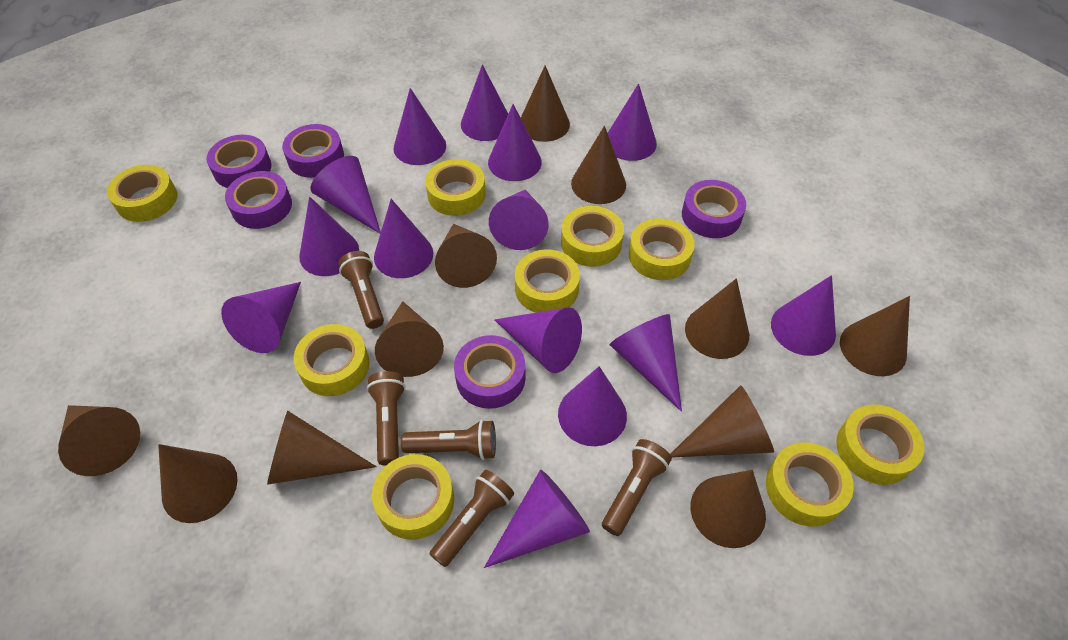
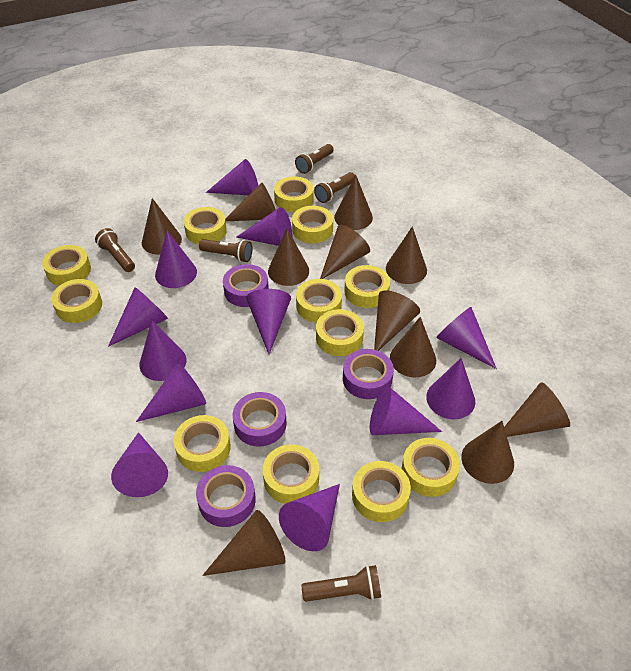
purple cone: [221,282,301,353] [299,196,359,276] [310,156,381,233] [374,199,433,278] [394,88,446,165] [461,64,508,141] [484,470,590,568] [488,104,542,181] [489,190,549,250] [494,307,582,373] [558,366,627,446] [608,84,657,161] [610,314,682,412] [771,275,836,356] = 14 -> [108,287,168,347] [111,432,168,497] [136,363,206,422] [139,321,186,381] [155,231,197,288] [206,159,258,195] [236,207,292,246] [246,289,291,354] [279,484,340,551] [370,386,442,435] [426,358,475,419] [436,307,497,369] = 12
purple tape: [207,135,271,188] [225,171,292,229] [282,124,344,178] [454,335,526,409] [682,180,746,238] = 5 -> [196,465,256,527] [223,264,269,307] [233,392,287,447] [343,349,394,399] = 4
yellow tape: [107,165,177,222] [294,324,370,396] [372,454,454,540] [425,159,486,216] [515,249,580,313] [561,206,624,267] [629,218,695,280] [766,442,854,527] [836,404,924,485] = 9 -> [42,245,91,286] [51,279,102,323] [174,415,230,472] [184,207,227,244] [263,444,319,504] [274,176,314,212] [292,206,333,243] [296,279,342,323] [316,309,364,356] [344,265,390,308] [352,461,411,522] [402,438,460,497] = 12

